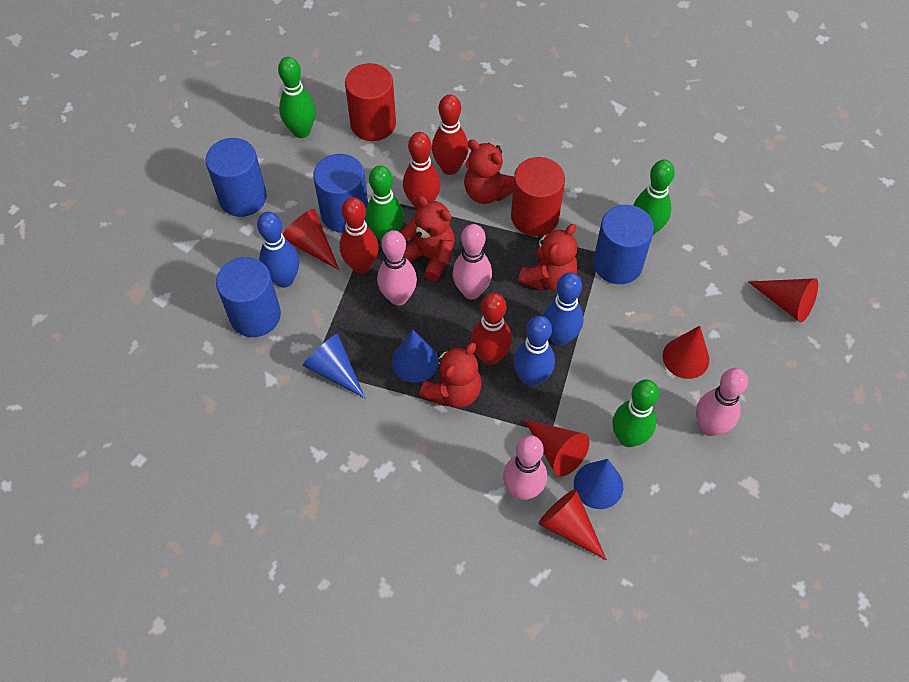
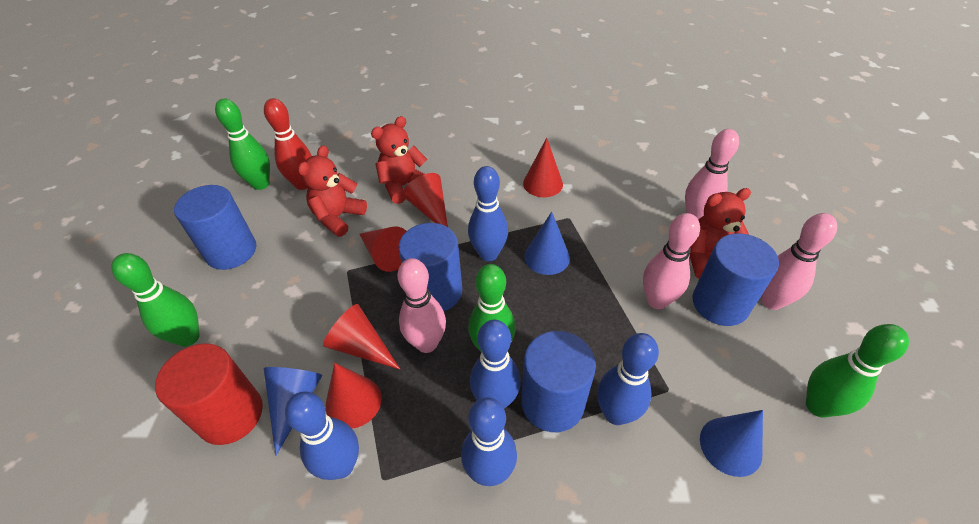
blue bowling pin: [257,212,299,288] [513,316,555,387] [543,273,584,346] = 3 -> [285,391,359,480] [461,397,517,486] [468,166,508,261] [470,320,521,408] [597,333,659,425] = 5
red bowling pin: [339,197,379,274] [403,132,440,210] [432,94,469,175] [471,293,512,365] = 4 -> [264,98,312,190] = 1
red cylinder: [345,63,396,141] [511,157,565,236] = 2 -> [155,343,263,445] = 1
red teddy bear: [400,195,455,281] [419,343,482,408] [464,139,514,204] [518,224,578,291] = 4 -> [298,145,367,237] [371,116,427,204] [690,188,751,279] = 3

